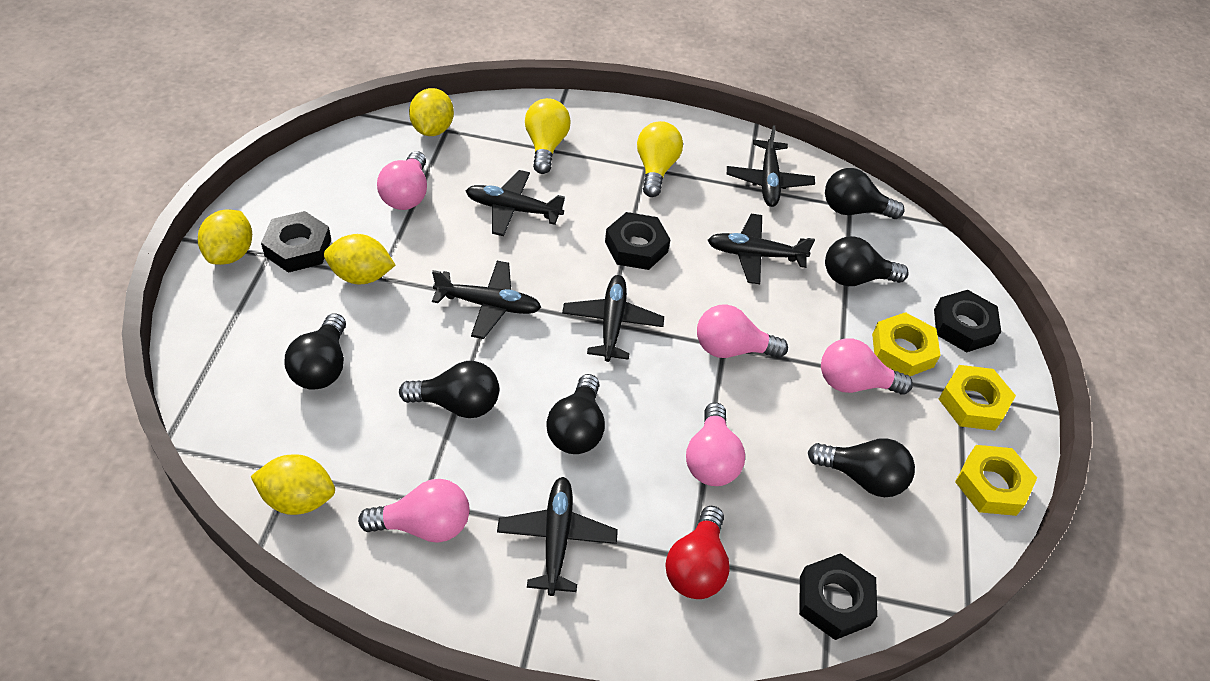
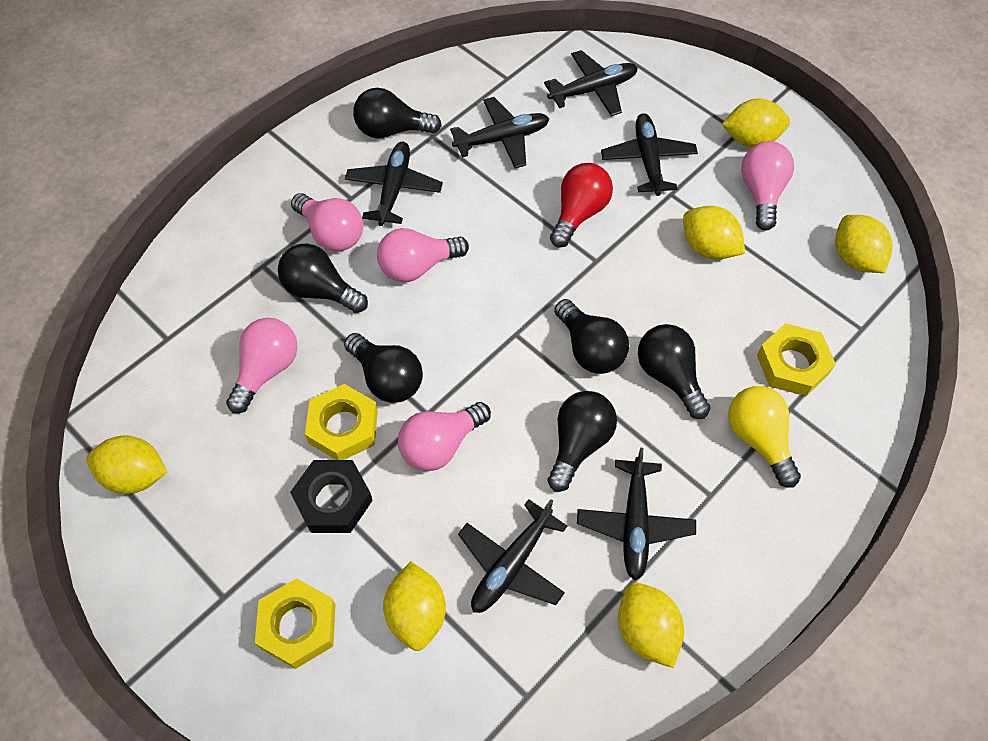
black nut: [261,211,331,273] [605,212,671,270] [799,553,878,640] [934,290,1001,352] = 4 -> [290,460,373,533] = 1
yellow lemon: [198,209,252,265] [251,454,335,515] [324,234,395,285] [409,88,454,136] = 4 -> [86,435,167,494] [383,562,446,651] [618,583,684,668] [683,206,745,260] [722,98,790,147] [835,215,893,273] = 6
yellow light bulb: [525,98,570,174] [637,121,683,197] = 2 -> [728,386,801,488] = 1

